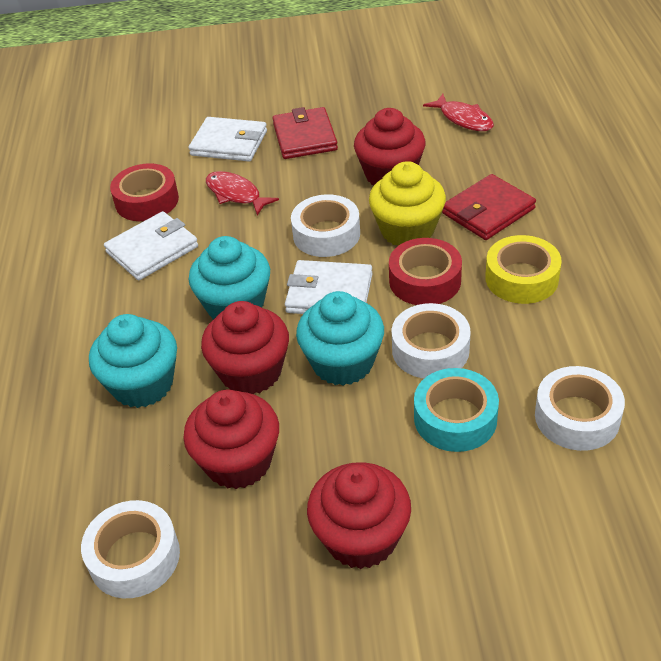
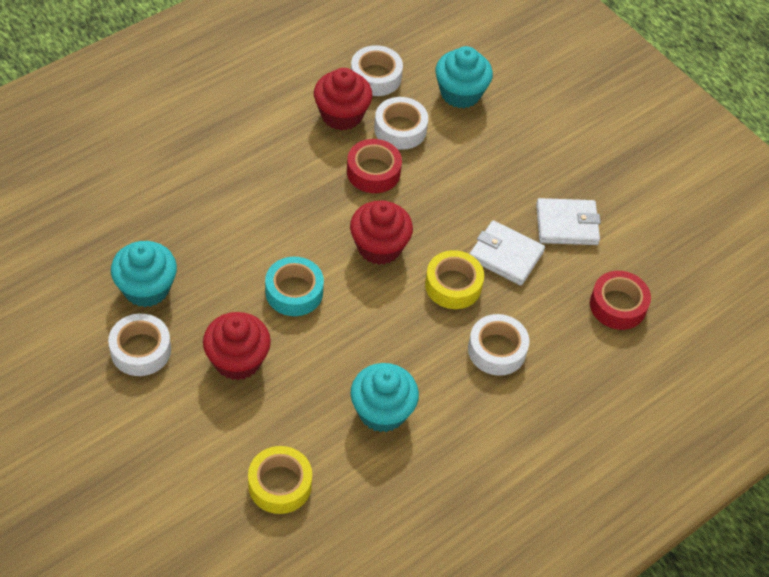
red cupcake: [183,389,279,489] [201,301,289,394] [307,462,411,569] [354,108,426,185] = 4 -> [203,312,271,380] [314,68,373,130] [350,201,413,265] = 3
red fish: [206,171,279,215] [423,94,494,131] = 2 -> none = 0
red wallet: [272,107,338,159] [442,174,536,240] = 2 -> none = 0
white wallet: [104,211,198,280] [189,117,267,161] [285,260,373,314] = 3 -> [469,220,545,286] [536,198,601,245] = 2
yellow cupcake: [369,161,446,246] = 1 -> none = 0
yellow tape: [485,235,562,304] = 1 -> [248,446,312,514] [425,250,484,309] = 2

